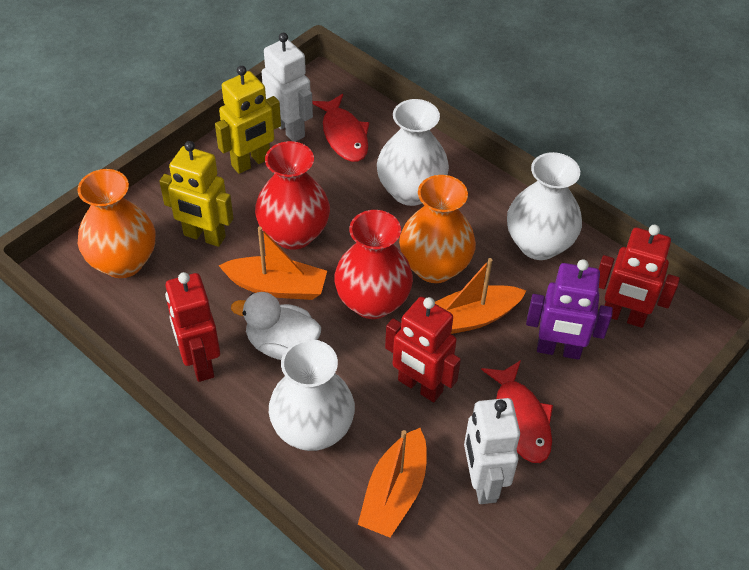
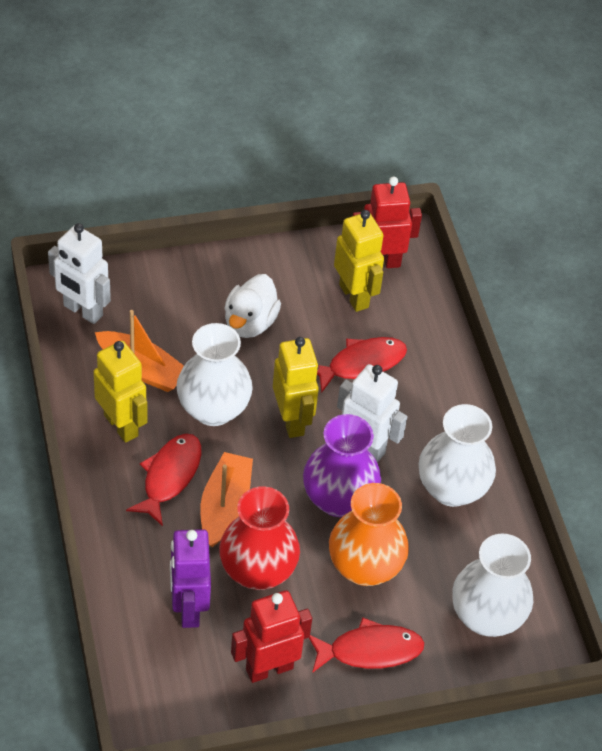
orange boat: [218,227,327,300] [358,428,427,538] [435,258,526,334] = 3 -> [95,310,184,392] [200,452,253,547] = 2
orange vase: [78,169,155,278] [399,175,476,283] = 2 -> [329,483,409,586] = 1
purple vase: none = 0 -> [303,414,381,517] = 1
red fish: [312,94,369,162] [481,360,553,463] = 2 -> [126,434,202,526] [309,617,424,673] [317,337,407,393] = 3
red robot: [165,272,220,382] [385,297,461,402] [599,225,680,328] = 3 -> [231,590,312,683] [353,177,422,268] = 2
red vase: [255,141,330,250] [334,210,413,319] = 2 -> [219,486,300,590] = 1
yellow robot: [159,141,233,247] [215,66,281,174] = 2 -> [93,341,148,443] [273,337,319,438] [334,210,384,312] = 3

